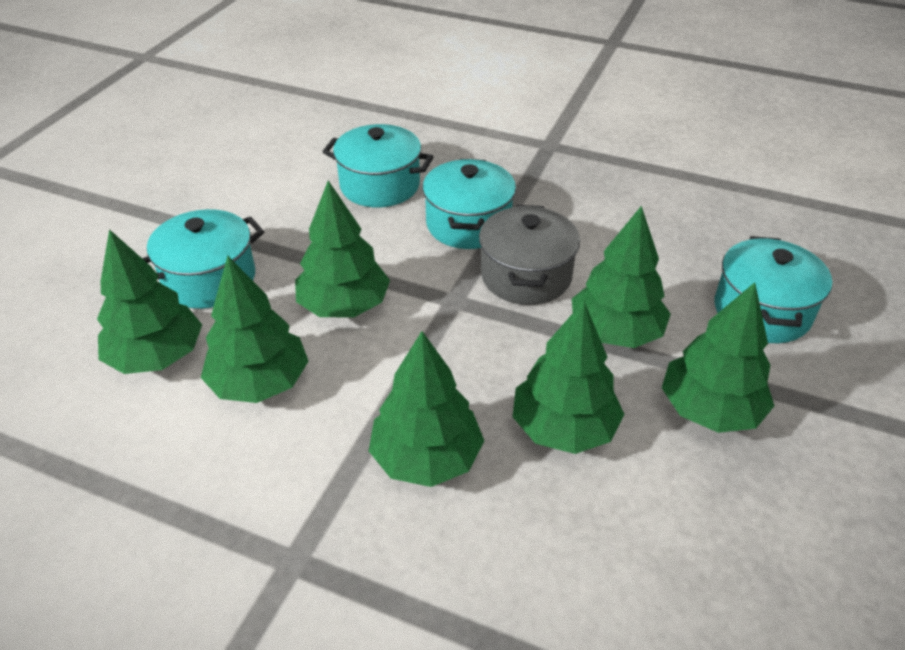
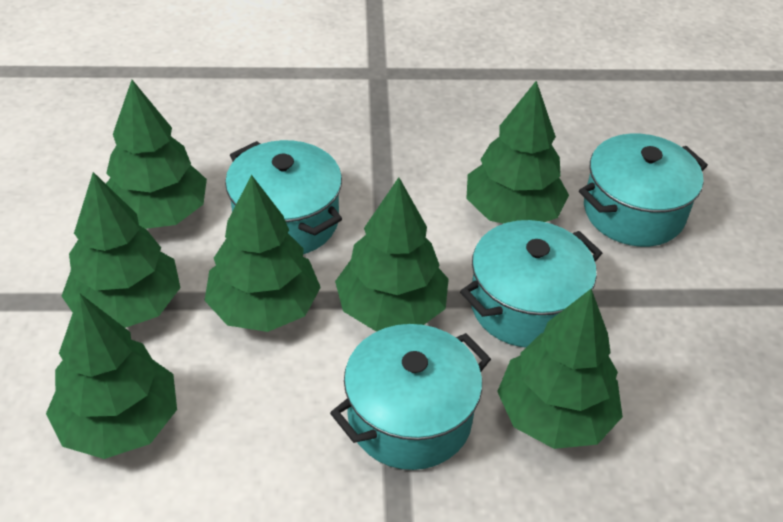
grey pot: [479,205,580,305] = 1 -> none = 0

